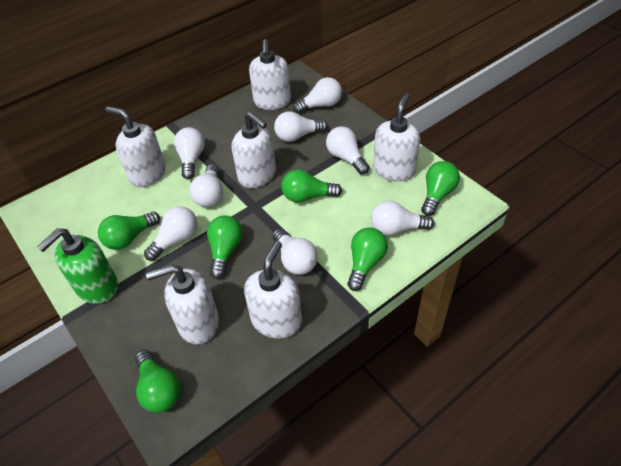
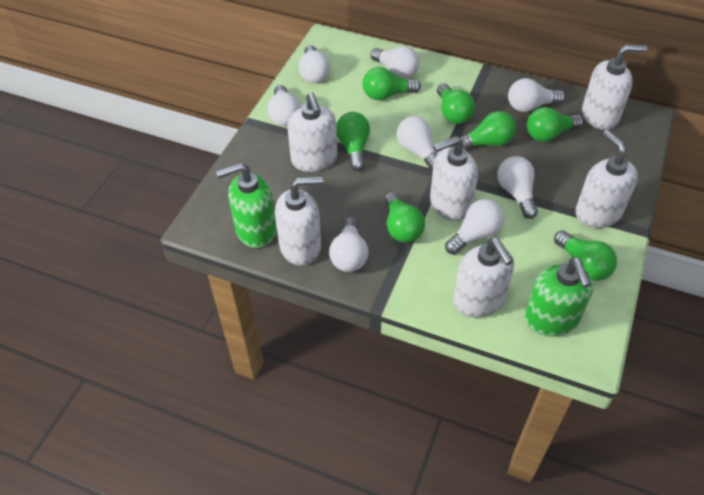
green light bulb: [98,212,160,250] [135,350,181,413] [207,216,243,279] [281,170,342,203] [347,227,388,291] [421,161,460,216] = 6 -> [336,112,370,171] [363,67,421,100] [385,192,425,243] [437,83,475,124] [454,111,516,149] [527,107,583,142] [554,230,617,281] = 7
green soap dispenser: [37,229,118,304] = 1 -> [216,163,277,248] [525,257,594,337] = 2

